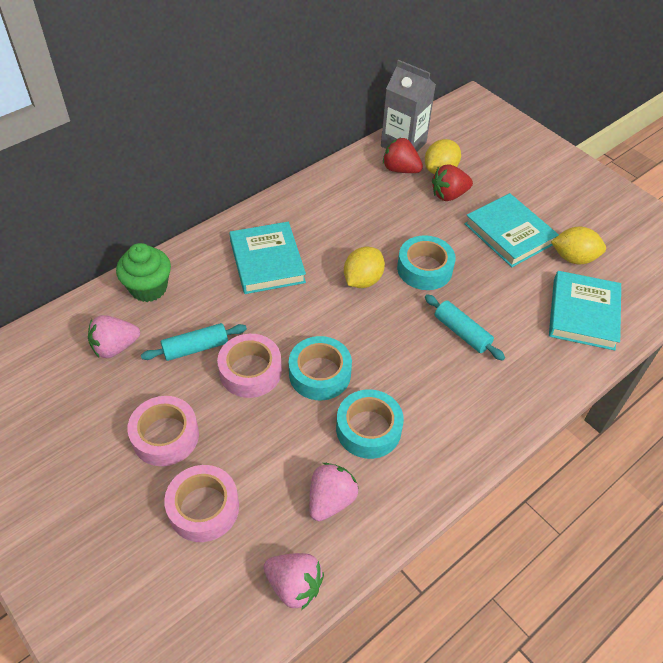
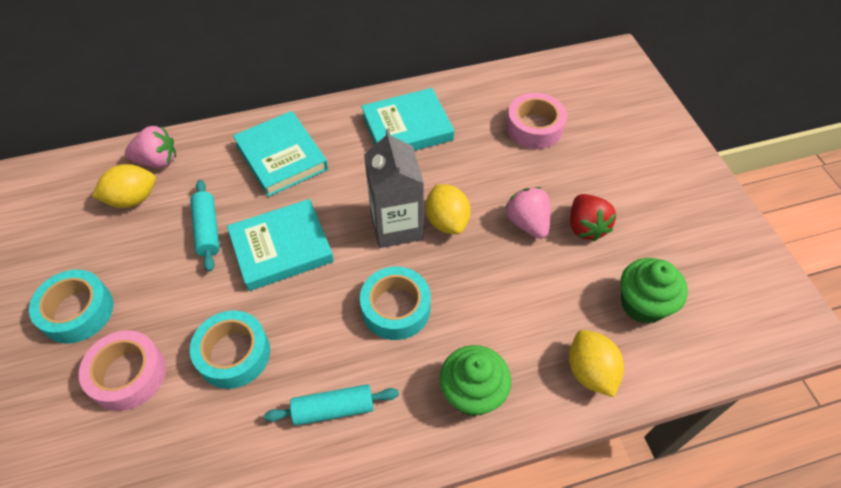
green cupcake: [116,243,171,302] = 1 -> [440,345,511,416] [620,258,688,324] = 2
pink strawberry: [88,315,140,358] [264,553,324,610] [309,463,358,521] = 3 -> [125,126,176,168] [505,187,551,239] = 2
pink tape: [127,396,199,466] [164,465,239,542] [217,334,282,398] = 3 -> [79,330,166,411] [506,93,567,149] = 2
red strawberry: [383,138,423,173] [432,164,473,201] = 2 -> [570,194,616,241] = 1

